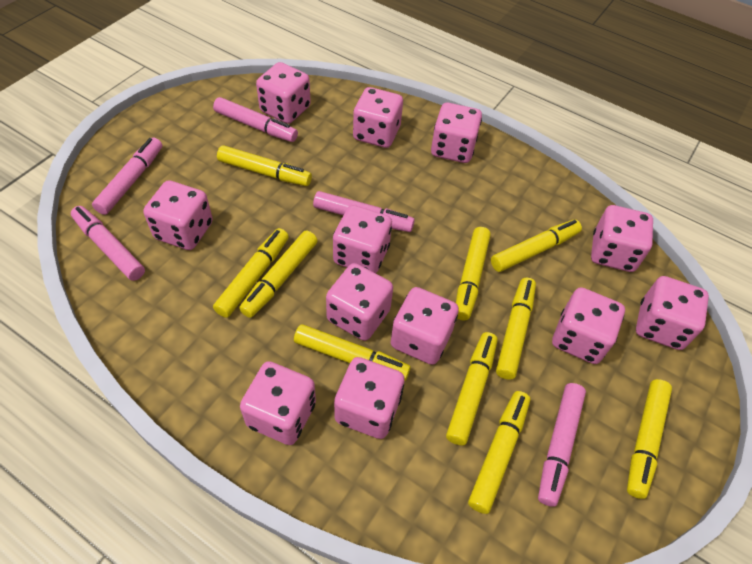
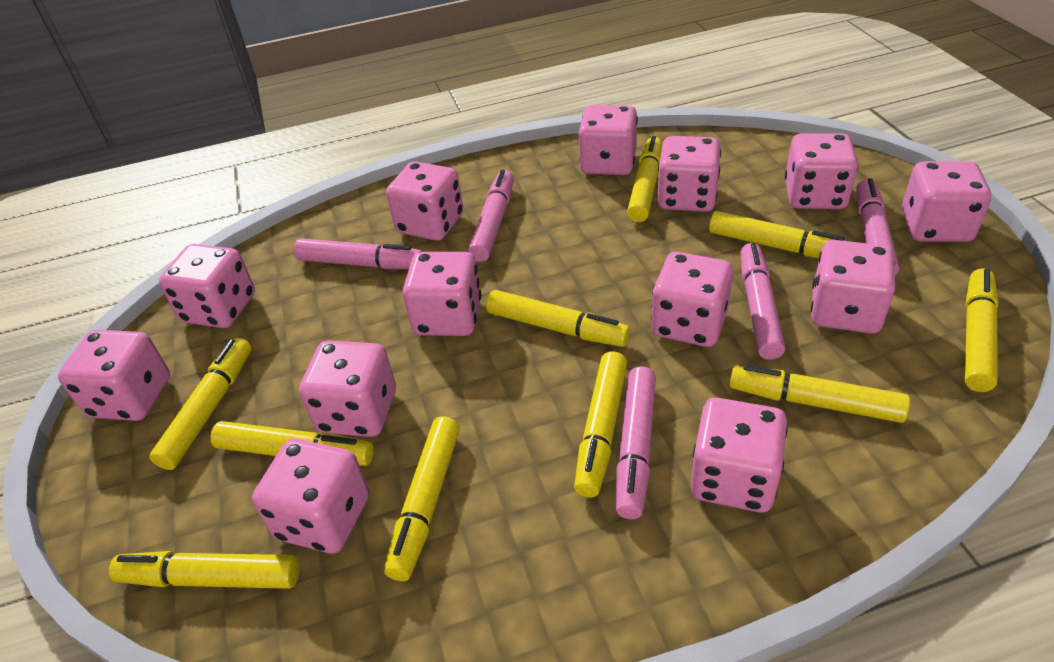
pink dice: [143,180,213,250] [240,361,316,445] [256,62,311,124] [326,263,393,341] [333,205,392,273] [334,357,404,439] [353,87,403,148] [391,287,459,365] [431,103,482,163] [552,287,625,364] [591,205,653,272] [636,276,709,350] = 12 -> [58,330,170,421] [159,244,255,328] [252,439,369,554] [299,340,396,437] [386,161,463,241] [403,252,481,336] [578,105,638,175] [651,252,733,347] [658,136,721,212] [691,398,788,513] [785,133,858,209] [811,240,895,334] [902,161,991,242] = 13

